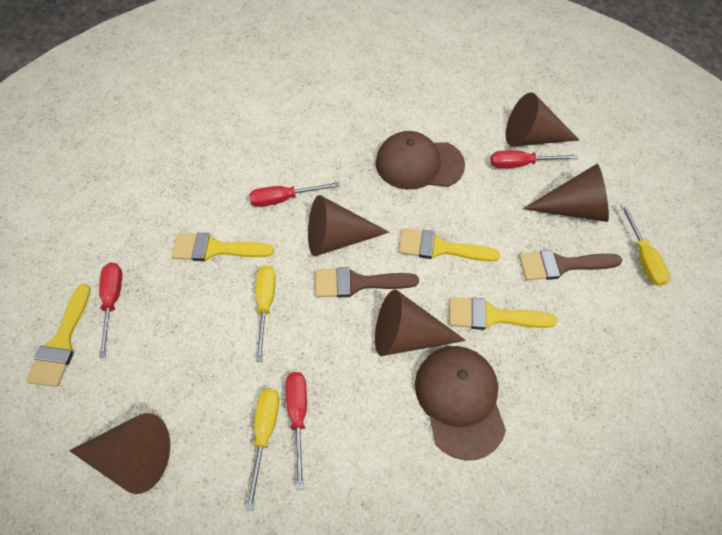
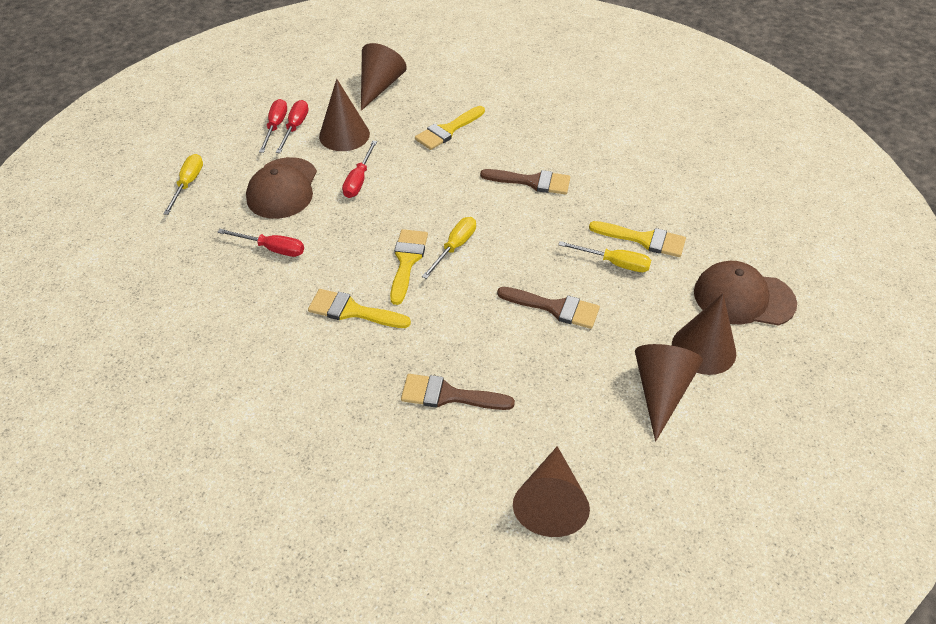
brown brush: [316,267,419,297] [519,250,622,280] = 2 -> [401,374,515,410] [480,169,570,194] [497,287,600,329] = 3

